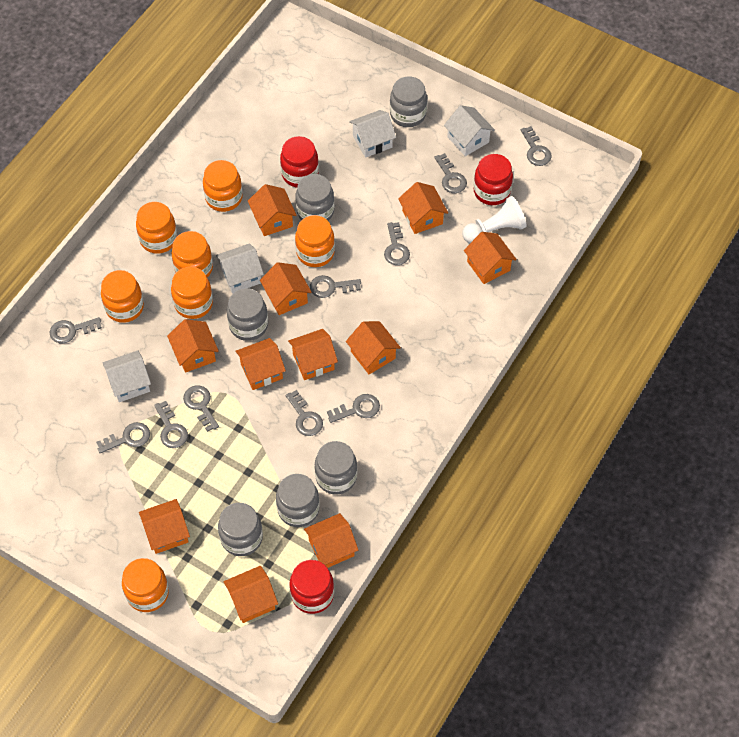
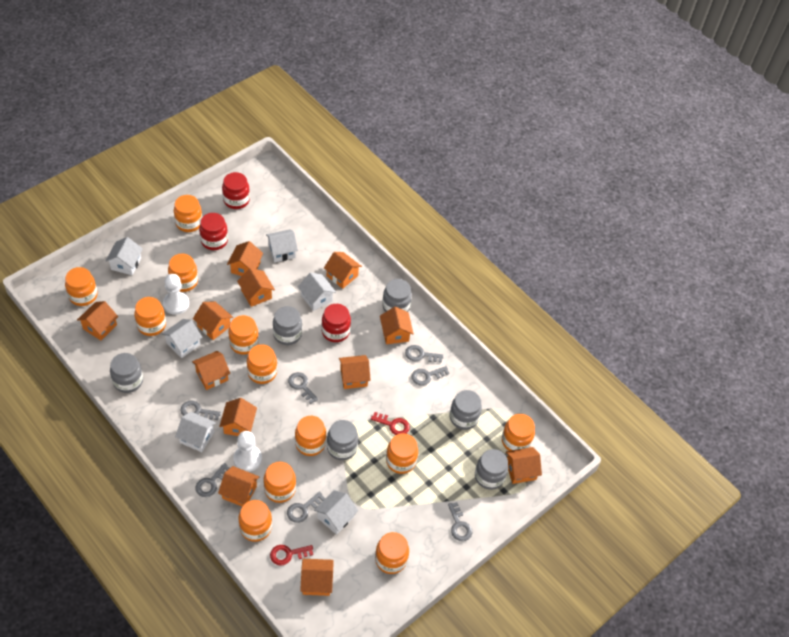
grey key: [50,317,102,343] [96,422,150,453] [154,401,188,448] [183,385,219,432] [286,390,323,436] [310,275,361,298] [327,394,380,423] [384,222,410,265] [434,153,467,193] [521,126,552,166] = 10 -> [181,400,221,420] [196,463,230,497] [287,491,325,523] [288,372,318,404] [405,345,444,363] [412,366,449,386] [448,502,472,541] = 7
orange house: [139,499,190,554] [167,319,219,373] [224,566,278,623] [235,338,286,390] [248,184,297,236] [260,262,312,315] [288,329,338,380] [304,513,358,568] [346,321,401,374] [398,182,448,234] [464,232,517,284] = 11 -> [77,301,118,341] [192,351,230,390] [193,301,233,340] [218,466,259,506] [219,398,257,436] [227,241,263,276] [237,268,275,307] [300,559,334,596] [324,252,362,289] [339,355,371,389] [380,306,414,344] [506,447,542,484] = 12
orange jar: [101,270,144,323] [122,558,169,612] [136,202,177,254] [171,231,213,278] [171,267,213,319] [203,160,243,212] [295,215,335,267] = 7 -> [65,267,98,306] [134,297,166,336] [168,253,198,292] [174,195,202,232] [229,315,259,355] [238,500,272,542] [247,344,277,384] [264,462,296,503] [295,416,326,456] [375,532,409,574] [386,433,418,474] [502,414,535,451] = 12
red key: none = 0 -> [270,545,313,566] [371,412,410,435] = 2
white house: [103,350,151,402] [216,243,264,293] [349,110,396,158] [444,105,495,156] = 4 -> [106,237,143,275] [162,319,202,358] [175,412,216,452] [266,229,298,262] [298,272,336,311] [314,490,358,535] = 6
white pawn: [462,196,527,243] = 1 -> [163,274,189,315] [233,431,262,472] = 2

